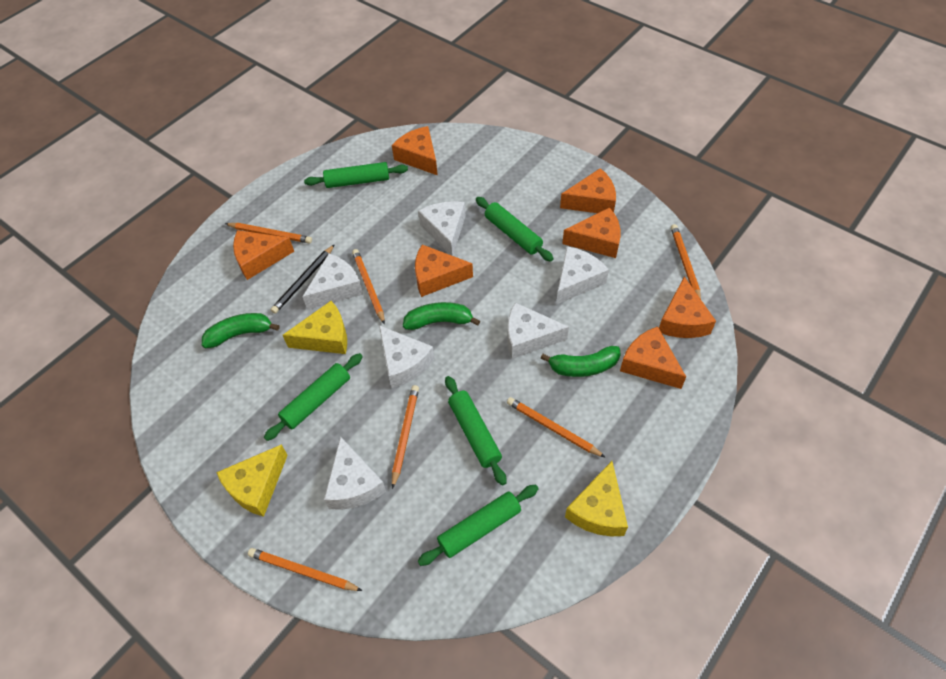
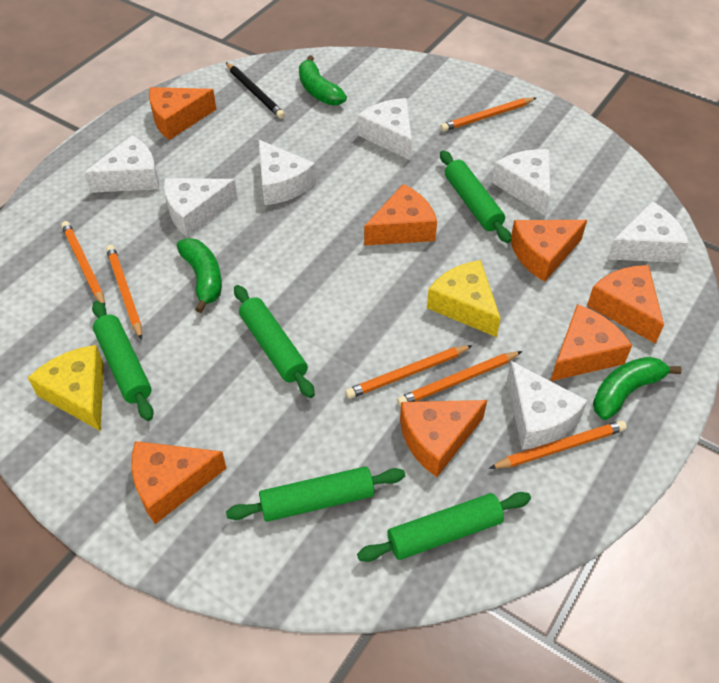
white cheese: [302,253,363,310] [324,436,386,510] [379,325,435,388] [418,201,466,256] [507,303,569,359] [556,246,609,305] = 6 -> [84,135,159,193] [164,178,238,237] [259,140,316,205] [358,98,412,160] [492,149,551,216] [507,361,588,450] [607,201,689,263] = 7
yellow cheese: [216,444,288,517] [283,301,347,354] [565,461,628,536] = 3 -> [28,345,104,431] [427,260,501,337] = 2

